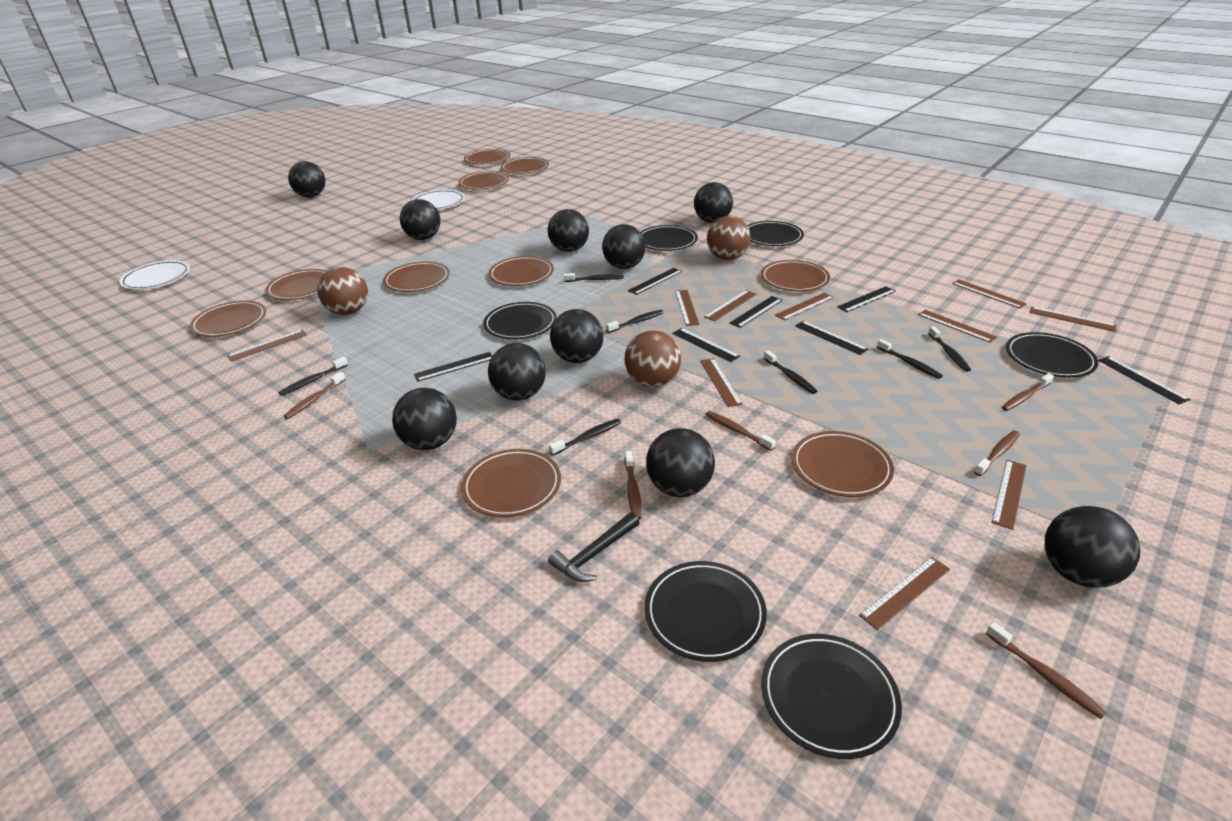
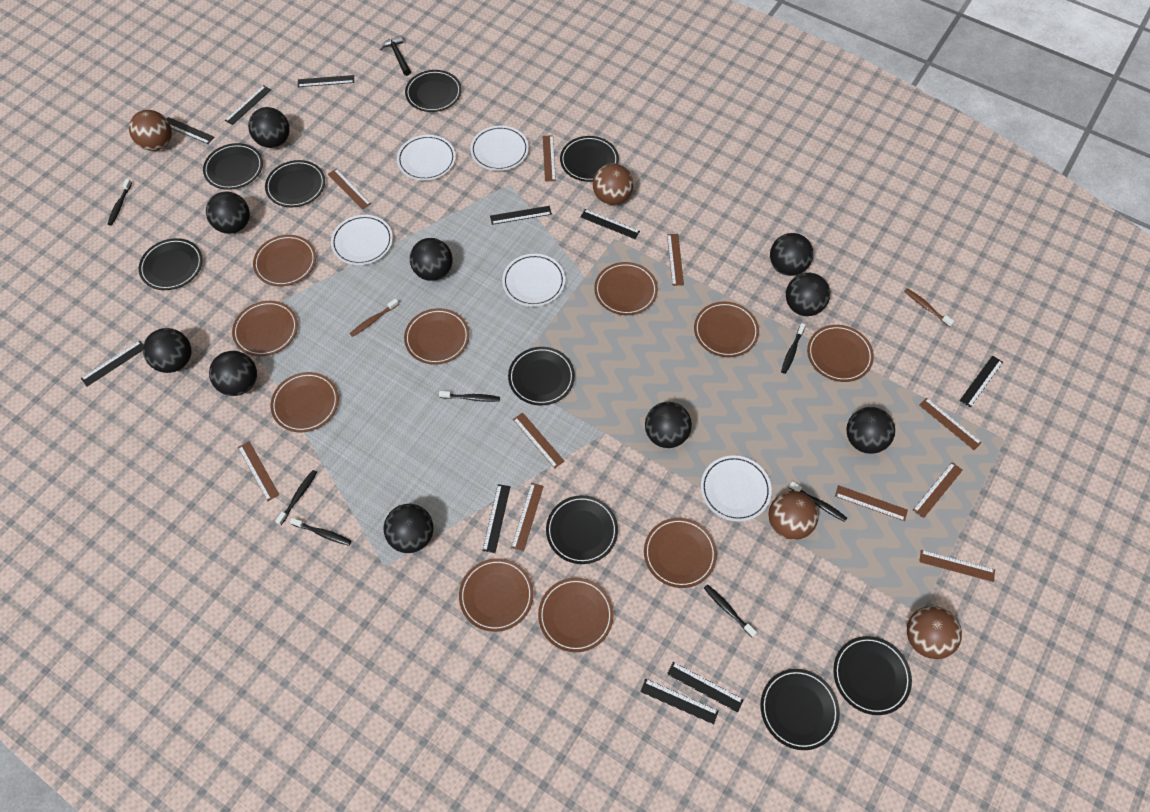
black plate: [483,302,557,339] [641,225,698,251] [645,561,767,662] [747,221,804,246] [761,634,902,759] [1006,332,1098,378] = 6 -> [139,238,203,290] [203,143,263,190] [265,160,325,207] [405,70,462,112] [508,347,575,406] [546,495,618,564] [560,136,619,182] [760,669,840,750] [833,636,912,715] = 9
black ruler: [414,352,492,382] [628,268,682,295] [672,328,740,362] [729,296,783,328] [795,321,868,355] [837,286,896,312] [1098,356,1190,404] = 7 -> [81,341,143,386] [166,117,214,144] [225,85,271,125] [298,75,354,87] [482,484,510,553] [490,206,552,225] [580,209,640,239] [640,679,719,724] [667,662,744,713] [960,355,1003,407] = 10
brown ball: [317,267,368,315] [625,330,681,387] [707,216,751,260] = 3 -> [129,110,172,151] [593,163,633,205] [768,491,819,540] [907,606,962,659] = 4
brown toothbrush: [284,372,346,419] [625,451,642,520] [705,411,776,451] [974,431,1020,476] [986,622,1107,719] [1001,373,1054,411] = 6 -> [350,298,399,337] [904,288,954,327] = 2
white plate: [119,260,190,290] [412,190,465,209] = 2 -> [331,215,393,265] [397,135,456,181] [470,126,529,171] [502,254,565,307] [701,455,772,522] = 5

